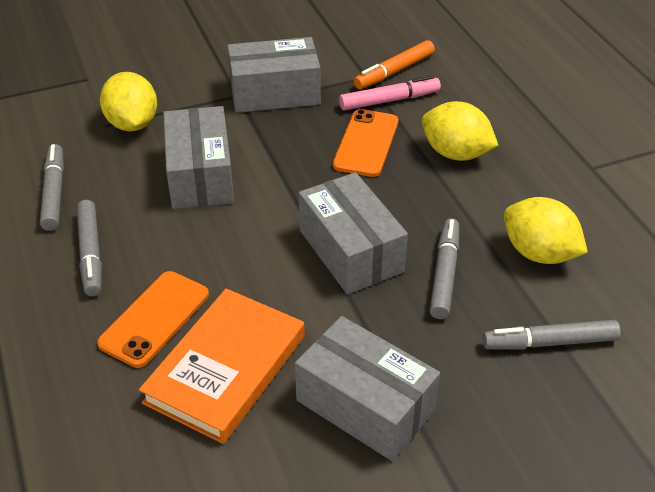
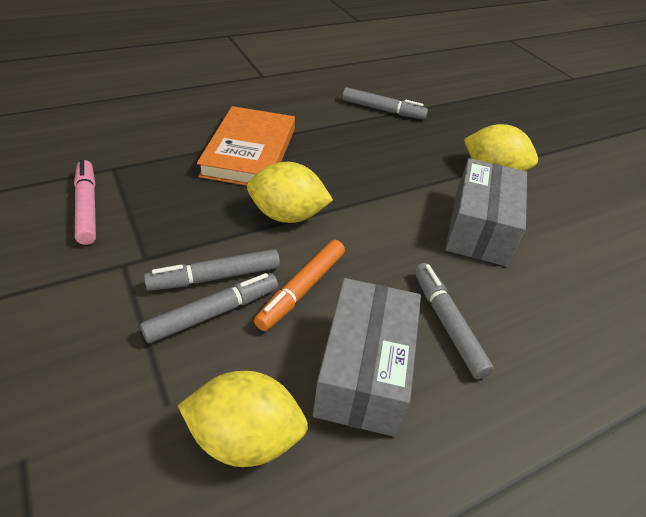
grey box: [163,106,234,209] [227,37,321,113] [295,316,440,461] [299,172,408,294] = 4 -> [313,278,421,437] [445,158,527,266] = 2
orange phone: [97,271,209,368] [333,109,399,177] = 2 -> none = 0

